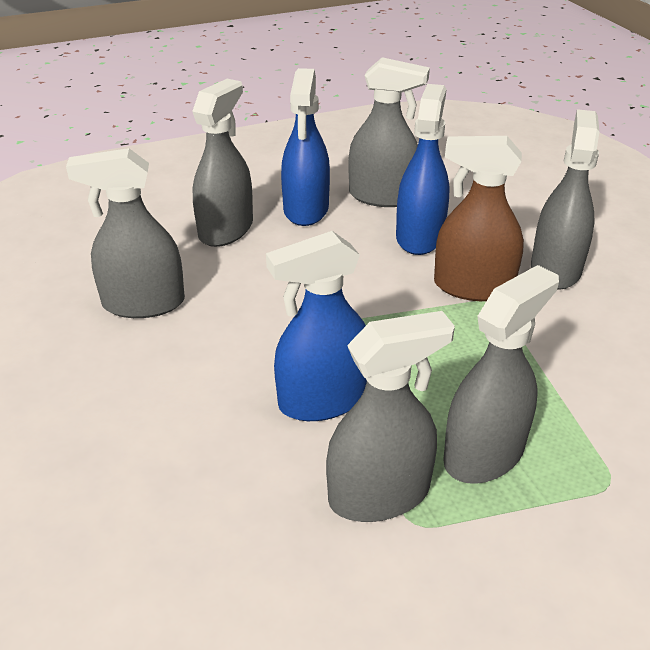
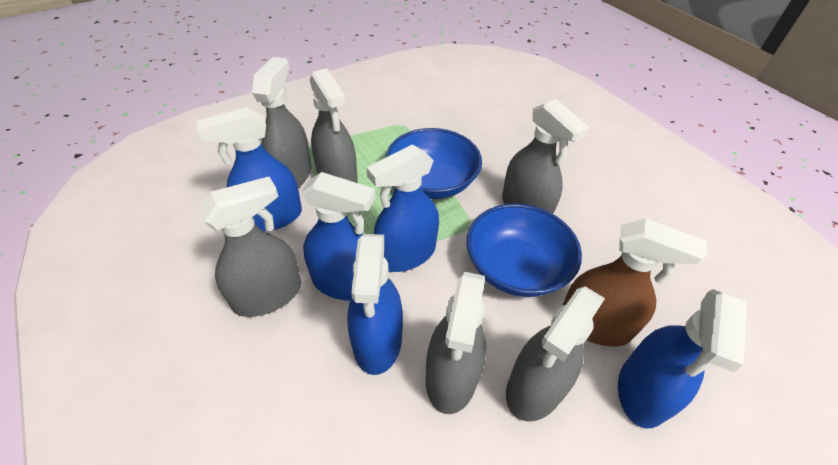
blue bowl: none = 0 -> [386,128,482,199] [467,204,582,297] = 2
blue spray bottle: [266,231,367,421] [281,68,330,226] [396,84,450,255] = 3 -> [196,107,302,231] [301,172,375,301] [347,234,403,375] [366,144,439,272] [618,289,747,429] = 5

